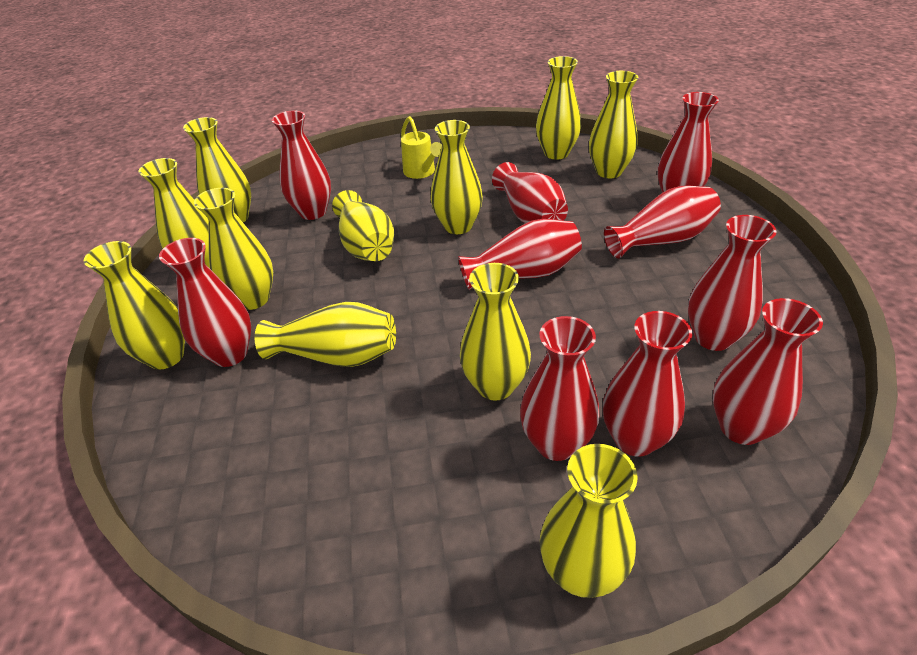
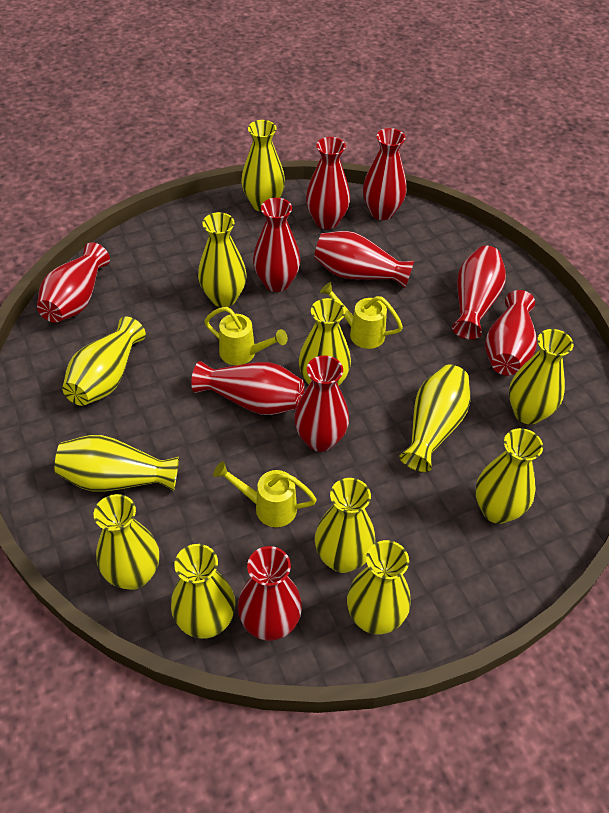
yellow vase: [84,241,185,369] [138,158,210,268] [183,117,251,223] [194,188,273,310] [255,302,396,367] [332,190,394,261] [431,120,483,234] [460,263,531,401] [536,56,581,160] [540,444,638,598] [589,71,638,178] = 11 -> [54,435,179,492] [62,316,146,406] [94,494,159,590] [171,544,235,639] [198,212,246,307] [241,120,285,212] [299,298,351,386] [315,478,375,573] [347,540,411,635] [399,365,470,472] [475,428,543,524] [509,329,573,424] = 12
yellow watering can: [401,116,442,179] = 1 -> [204,307,288,365] [213,461,317,527] [320,282,403,349] = 3

